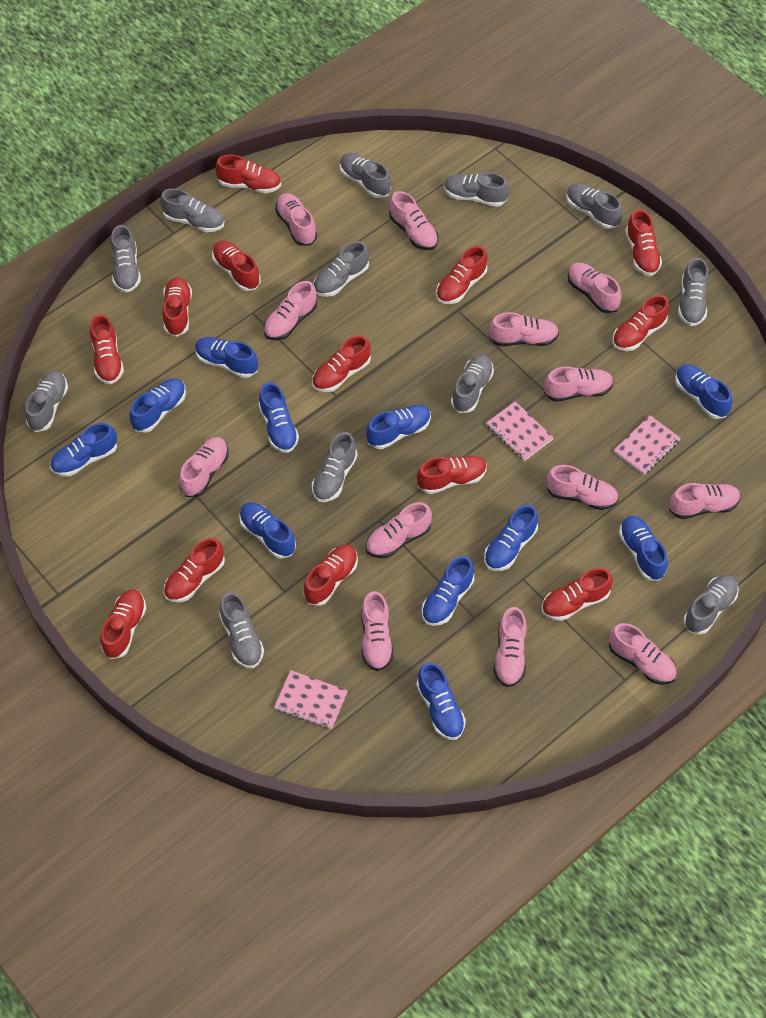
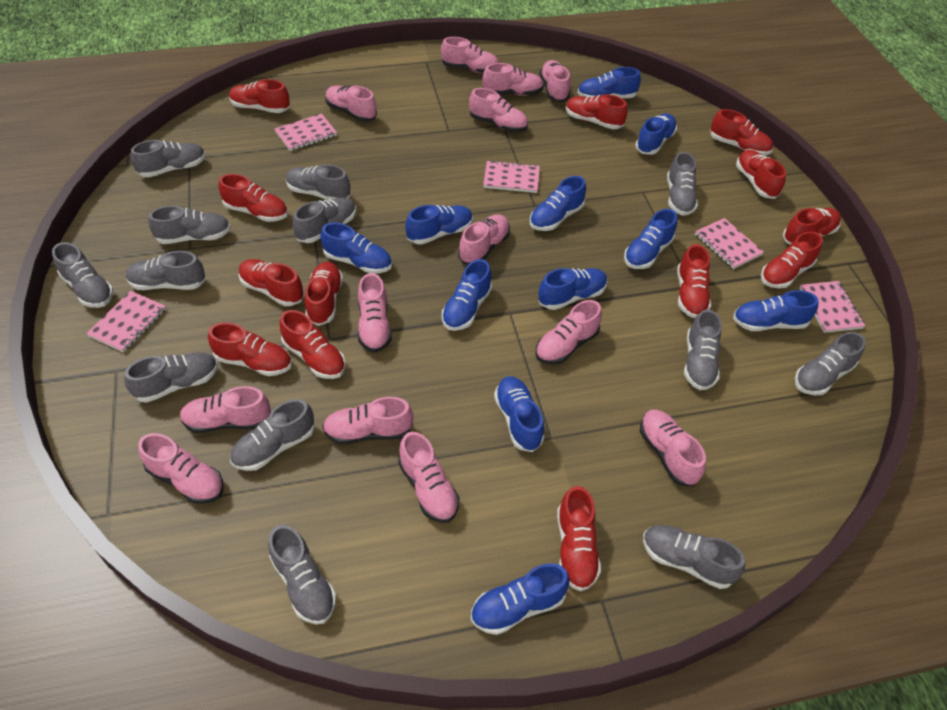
grey shoe: [25,370,68,432] [111,225,141,293] [160,188,224,232] [219,592,264,668] [312,432,358,502] [313,241,369,297] [340,153,391,198] [444,172,509,207] [451,354,494,413] [566,183,623,229] [678,258,709,326] [684,575,739,635] = 12 -> [52,242,114,308] [124,352,218,403] [126,251,206,290] [131,140,206,177] [148,206,231,244] [230,399,314,471] [268,525,336,624] [286,164,350,201] [293,197,356,243] [643,525,745,589] [667,152,698,216] [684,310,722,390] [795,332,866,395] = 13
pink notebook: [274,670,348,729] [486,401,554,461] [614,415,681,475] = 3 -> [86,291,166,352] [275,114,337,151] [483,160,540,193] [695,218,764,269] [799,281,865,333] = 5

